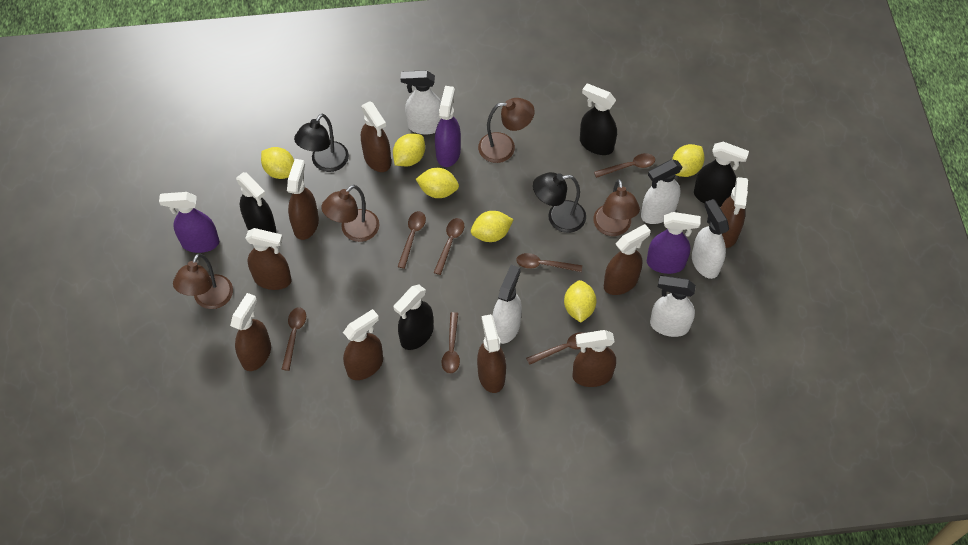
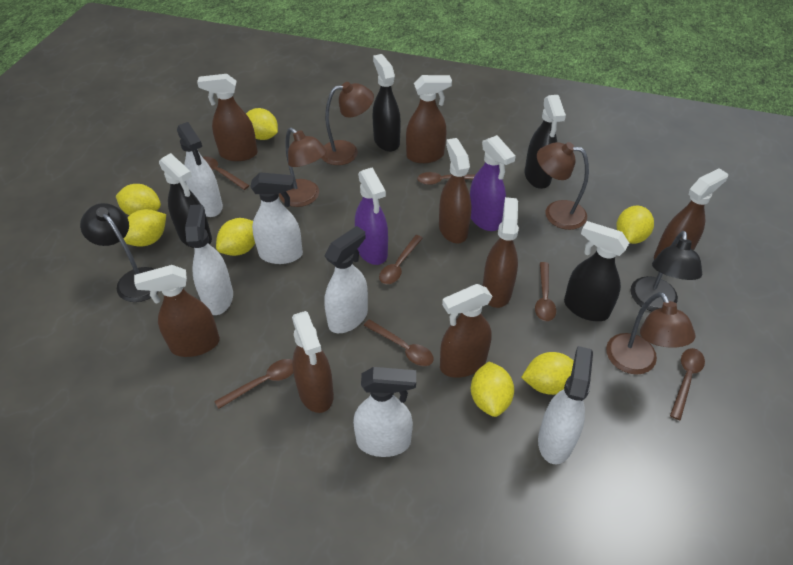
brown spray bottle: [230,293,271,371] [245,228,292,290] [287,159,319,240] [343,309,383,380] [361,101,391,172] [477,314,506,393] [573,330,616,387] [604,224,651,295] [720,177,748,248] = 9 -> [134,265,220,357] [197,74,258,161] [292,311,334,413] [406,75,452,163] [439,138,471,243] [440,284,492,378] [483,197,519,308] [654,168,728,260] = 8
purple spray bottle: [159,192,219,253] [435,86,461,167] [647,212,701,274] = 3 -> [355,167,388,265] [470,135,516,231] = 2
white spray bottle: [401,70,441,134] [492,265,522,344] [641,159,683,224] [650,275,696,337] [692,199,729,279] = 5 -> [177,122,223,217] [185,204,233,315] [250,172,303,264] [325,226,368,333] [353,367,416,457] [538,346,593,465] = 6
yellow lemon: [261,147,294,179] [393,133,425,166] [416,168,459,198] [471,211,514,242] [564,280,597,323] [672,144,705,177] = 6 -> [116,184,161,215] [124,209,166,247] [216,218,255,256] [246,108,278,140] [471,362,514,417] [521,352,574,395] [617,206,654,244] = 7

